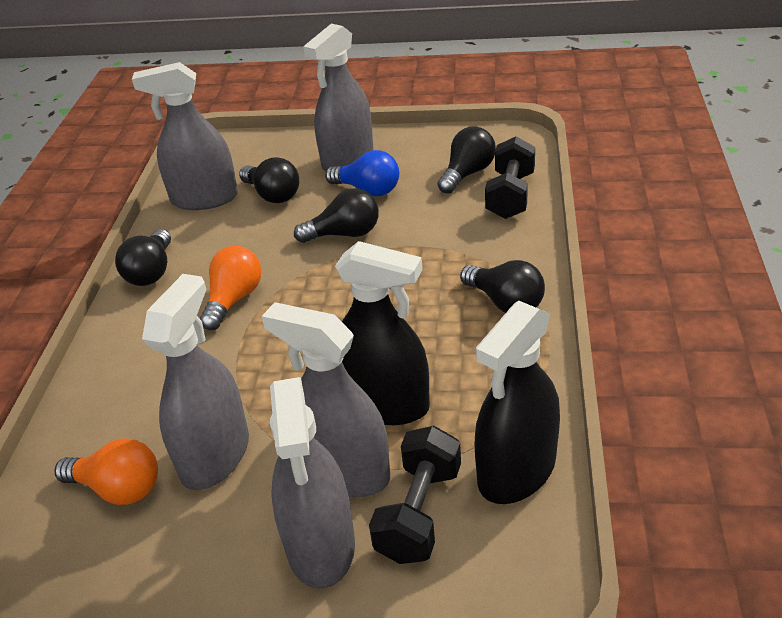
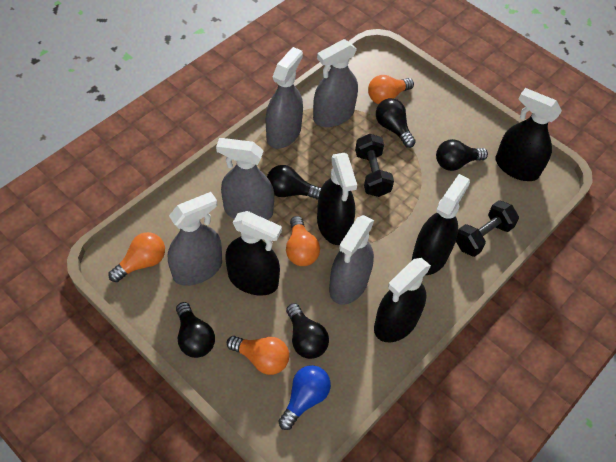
black spray bottle: [335,241,430,425] [475,301,560,504] = 2 -> [225,211,282,296] [317,153,357,245] [374,258,431,342] [412,174,470,275] [496,88,562,181] = 5
orange light bulb: [54,438,158,505] [200,246,261,330] = 2 -> [109,232,165,282] [227,336,289,375] [286,216,320,266] [368,75,414,104] = 4

